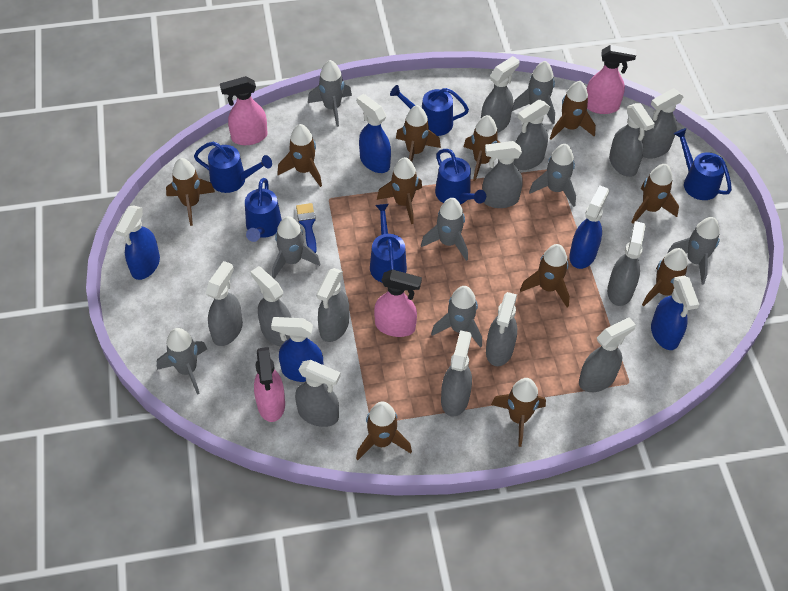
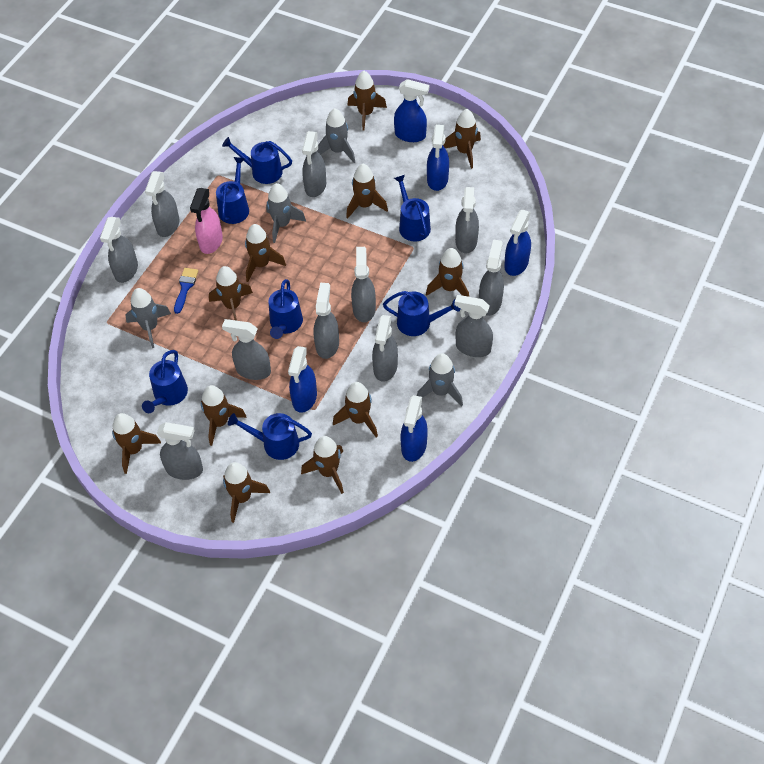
blue watering can: [194,142,272,193] [245,178,282,242] [370,204,407,282] [390,85,469,136] [435,149,486,204] [674,128,732,200] = 6 -> [142,350,188,413] [216,157,249,224] [222,137,292,184] [228,413,312,460] [268,279,303,339] [383,291,461,336] [394,175,431,242] = 7
grey rocket: [157,328,207,395] [272,216,320,279] [308,60,352,127] [421,198,468,261] [431,286,482,348] [512,61,555,124] [529,144,576,207] [667,217,720,285] = 8 -> [125,288,171,348] [266,183,306,243] [317,108,355,163] [417,353,463,407] = 4
grey spray bottle: [205,261,243,346] [251,266,292,347] [295,360,341,427] [317,268,349,342] [441,330,472,417] [481,56,519,133] [482,141,523,208] [486,292,517,366] [514,100,550,170] [579,317,636,392] [607,221,645,306] [609,103,655,177] [642,88,684,159] = 13 -> [100,217,138,283] [145,171,179,237] [157,422,203,480] [222,319,271,380] [302,131,326,197] [313,283,339,359] [351,247,376,322] [372,315,398,382] [455,187,479,254] [455,295,493,357] [479,239,504,316] = 11
pink spray bottle: [220,76,268,145] [254,347,285,422] [374,269,422,337] [587,45,636,114] = 4 -> [190,188,223,254] = 1

